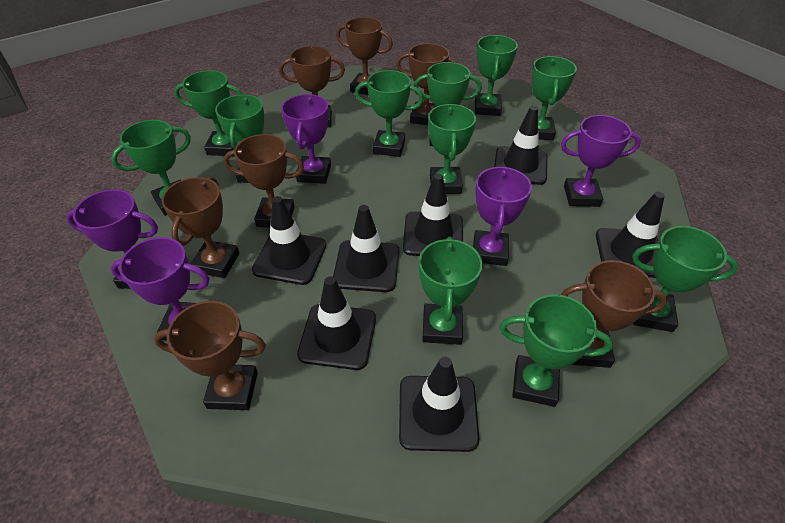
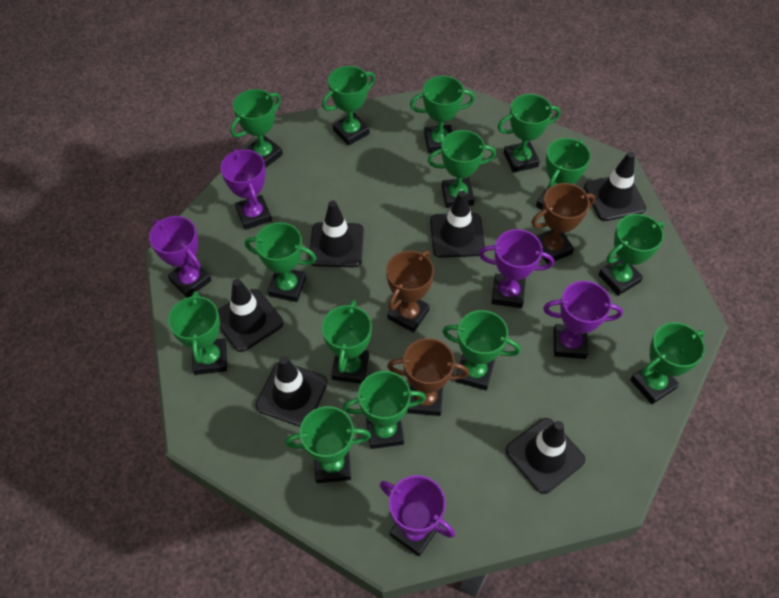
black traffic cone: [252,196,326,285] [297,276,376,370] [333,205,400,292] [399,357,479,452] [403,174,463,256] [494,106,547,185] [596,192,665,278] = 7 -> [218,279,283,352] [256,356,328,427] [309,200,364,268] [430,191,485,258] [505,418,585,494] [584,152,646,221] = 6
brown trophy: [154,301,266,410] [162,177,240,278] [224,134,304,228] [279,46,345,127] [336,17,393,95] [396,43,458,125] [561,260,668,368] = 7 -> [386,250,434,333] [387,338,469,416] [531,183,595,264] = 3
green trophy: [111,120,191,216] [174,70,243,156] [215,94,264,183] [355,70,424,157] [414,62,482,146] [419,236,483,345] [428,104,476,194] [475,35,518,116] [500,294,613,407] [532,56,577,140] [632,226,738,332] = 11 -> [168,291,227,375] [230,89,283,168] [245,222,317,302] [285,406,371,483] [322,66,375,146] [322,300,372,384] [343,371,426,449] [410,76,475,153] [428,130,496,208] [442,310,521,390] [498,94,561,173] [536,138,591,210] [598,214,665,296] [630,322,705,404] = 14

